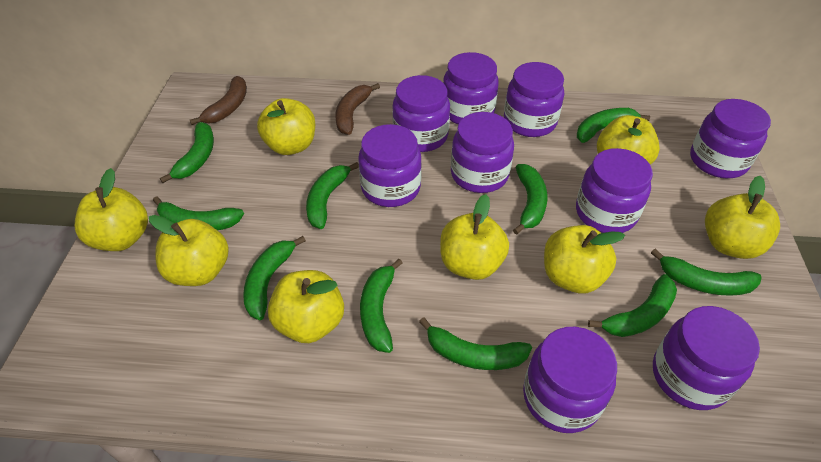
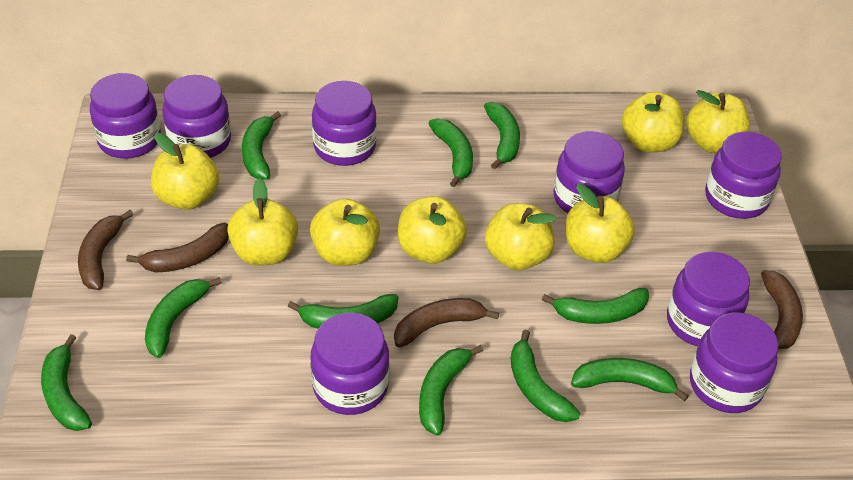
brown banana: [190,76,247,125] [336,83,380,135] = 2 -> [78,210,134,290] [126,223,229,273] [394,298,499,347] [761,270,803,349] = 4
purple jar: [358,124,422,207] [392,75,450,152] [443,52,499,124] [451,112,514,193] [504,62,564,137] [523,327,617,433] [576,148,653,233] [653,306,760,410] [690,99,771,178] = 9 -> [90,73,161,159] [162,75,231,158] [310,313,389,415] [312,81,377,166] [553,131,625,213] [667,252,750,346] [690,313,778,413] [705,132,782,219] = 8

